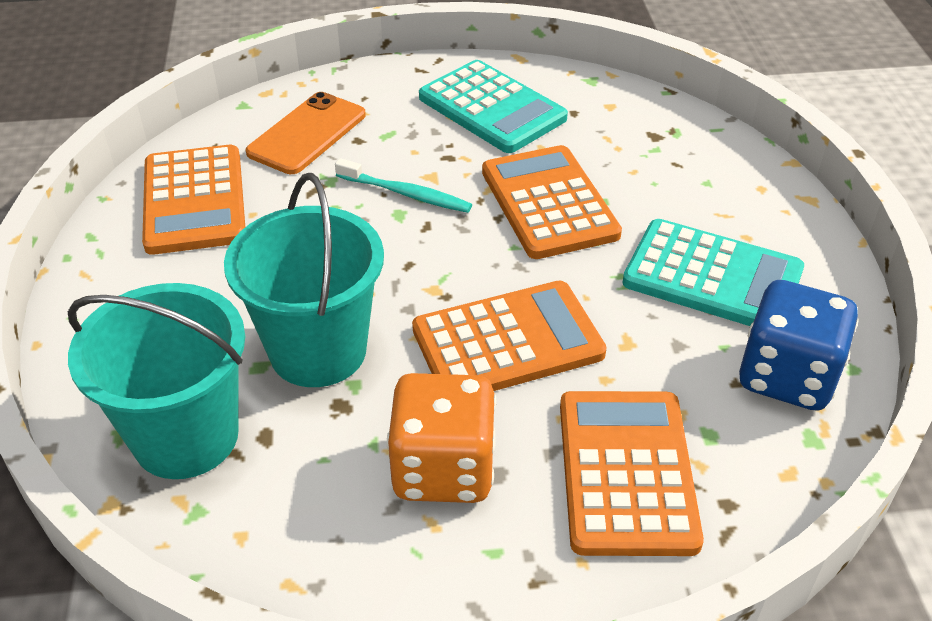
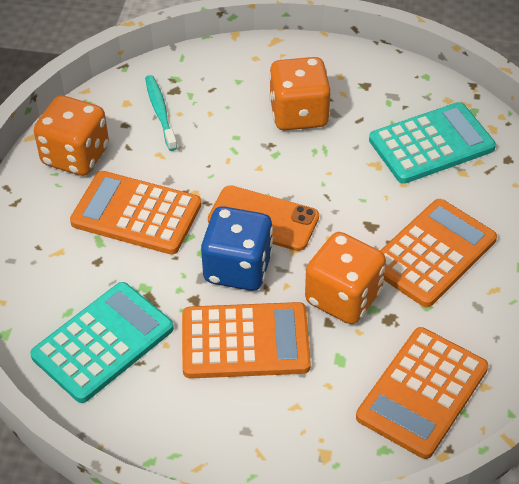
orange dice: [387,373,497,503] = 1 -> [34,95,109,176] [269,57,331,130] [305,232,386,324] = 3
turquoise bucket: [68,283,245,479] [224,173,384,387] = 2 -> none = 0

